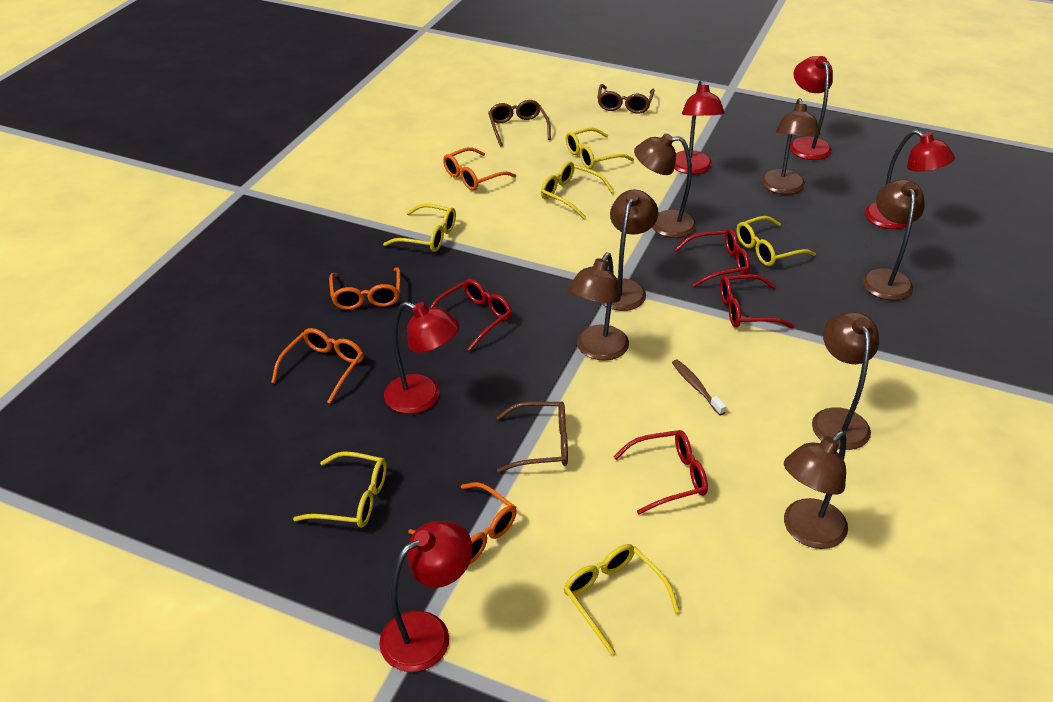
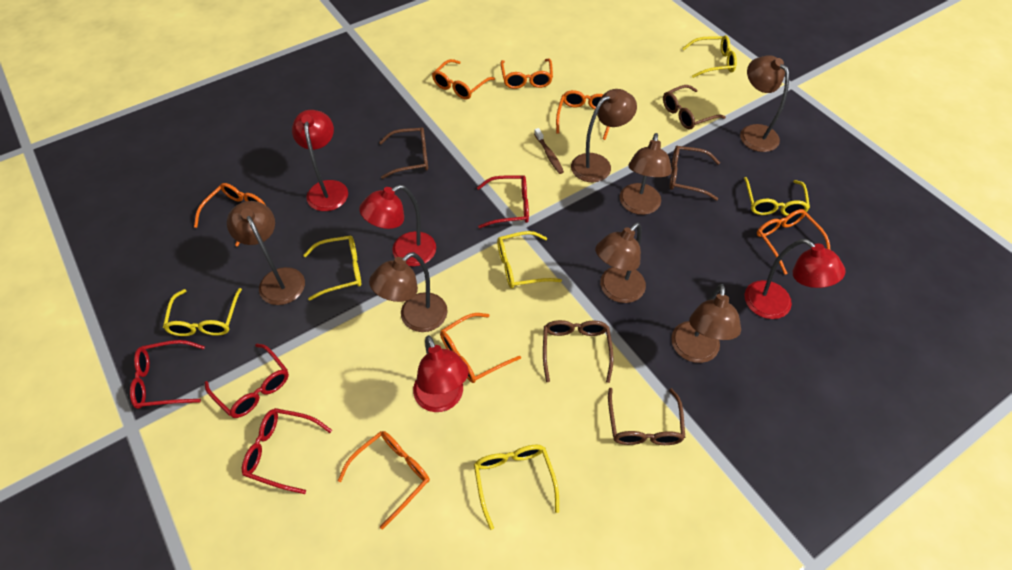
brown glasses: [488,100,551,146] [496,401,568,473] [597,84,655,114] = 3 -> [379,127,428,179] [543,320,614,383] [608,388,685,445] [663,85,726,129] [670,146,720,201] = 5
orange glasses: [271,328,364,404] [329,267,401,310] [408,482,517,565] [443,147,516,191] = 4 -> [194,183,265,247] [338,431,430,529] [432,59,495,100] [440,313,521,383] [501,59,553,89] [556,90,610,140] [757,209,830,275] = 7
red lamp: [379,521,473,672] [384,301,459,414] [674,80,725,174] [790,56,833,160] [865,130,955,229] = 5 -> [292,110,348,211] [359,185,436,267] [413,335,469,412] [745,239,846,319] = 4

